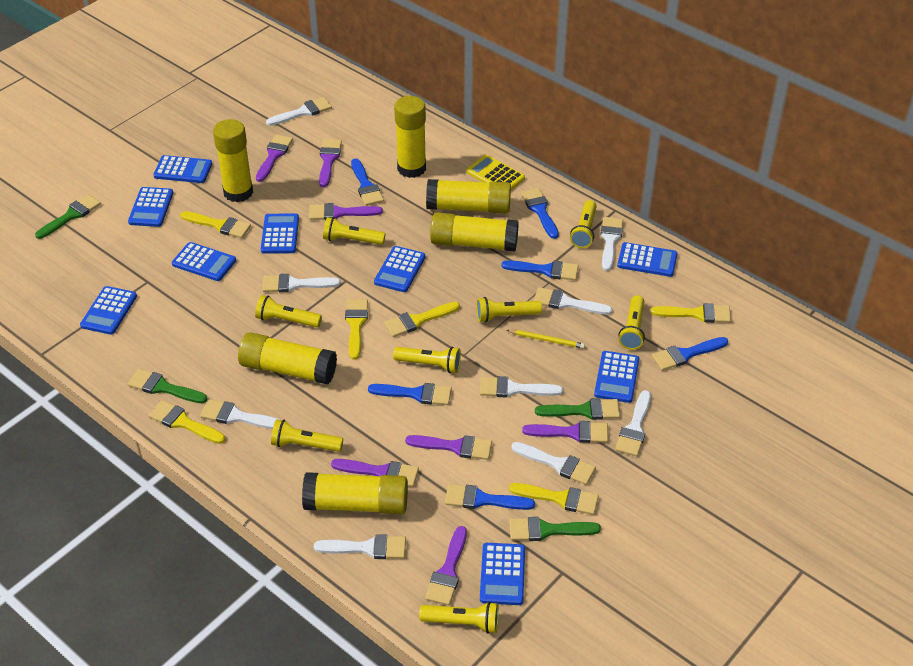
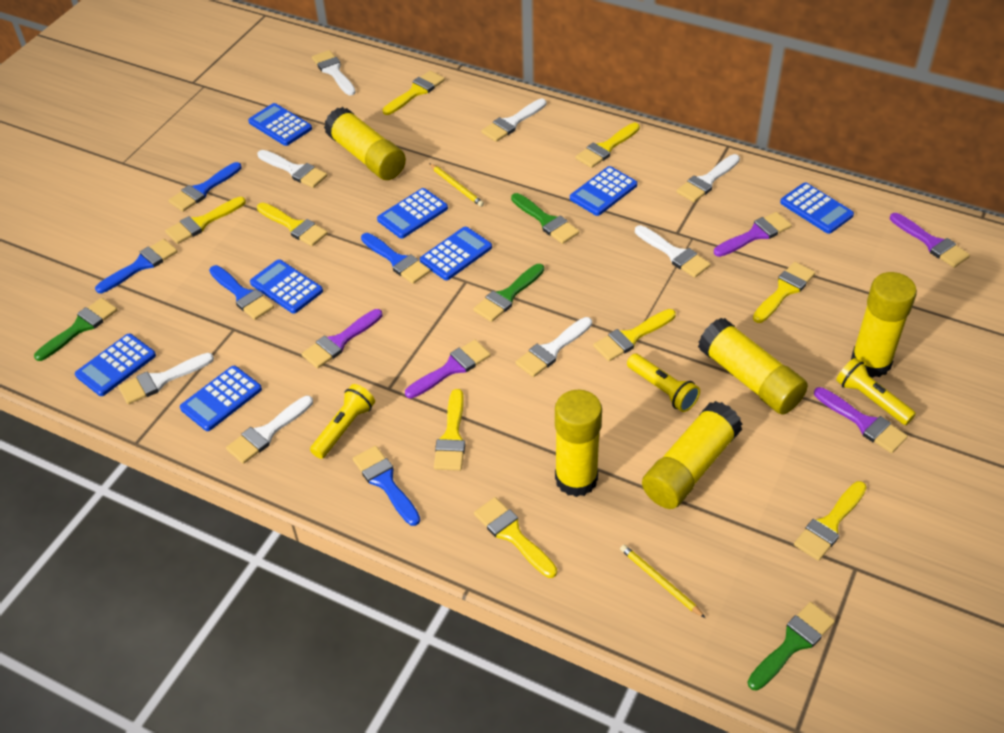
blue brush: [351,158,384,206] [368,383,452,405] [445,484,535,510] [501,260,578,280] [521,188,559,239] [652,337,728,371] = 6 -> [95,239,178,293] [169,162,242,212] [209,265,274,320] [353,446,420,526] [361,233,430,284] = 5
blue calculator: [80,286,137,335] [128,187,173,227] [153,155,212,183] [172,242,236,281] [261,214,299,254] [374,246,426,292] [480,543,525,605] [594,351,639,403] [617,242,678,277] = 9 -> [75,333,156,396] [180,366,262,431] [248,103,312,146] [250,259,323,314] [377,188,448,239] [420,227,492,280] [570,166,637,216] [780,183,854,234] = 8
purple brush: [256,135,293,182] [309,203,383,220] [319,139,342,187] [331,459,419,487] [405,435,492,460] [425,526,467,605] [522,421,608,443] = 7 -> [302,309,382,369] [405,340,491,399] [714,212,792,257] [814,387,908,453] [890,213,970,268] = 5
white brush: [200,399,280,429] [263,274,341,292] [266,97,332,126] [314,534,406,559] [480,376,563,397] [511,442,596,485] [534,287,612,315] [601,217,623,271] [615,390,651,456] = 9 -> [118,353,214,404] [226,396,313,464] [257,150,327,188] [312,50,356,96] [481,99,546,142] [515,317,592,377] [635,225,711,278] [677,154,740,202] = 8
yellow brush: [149,400,225,444] [180,211,251,238] [345,299,368,359] [384,302,460,337] [509,483,599,515] [651,303,731,323] = 6 -> [165,197,246,244] [257,203,328,246] [383,71,445,115] [434,389,465,471] [474,497,557,578] [576,123,640,168] [593,309,676,361] [753,262,815,323] [794,481,867,561] = 9
yellow calculator: [466,155,525,190] = 1 -> none = 0
yellow flashlight: [255,295,322,327] [271,419,343,452] [323,217,385,245] [393,347,461,373] [419,602,499,634] [477,297,542,323] [570,200,597,248] [619,295,645,350] = 8 -> [310,384,375,459] [627,354,700,412] [836,358,916,425] = 3
yellow glue stick: [213,119,253,202] [238,332,337,385] [302,472,408,514] [394,96,426,178] [426,179,511,213] [430,212,519,251] = 6 -> [324,107,406,180] [555,390,602,497] [642,401,743,509] [698,318,808,415] [851,272,917,378] = 5
yellow pencil: [506,330,585,349] = 1 -> [429,163,484,207] [620,545,705,618] = 2

